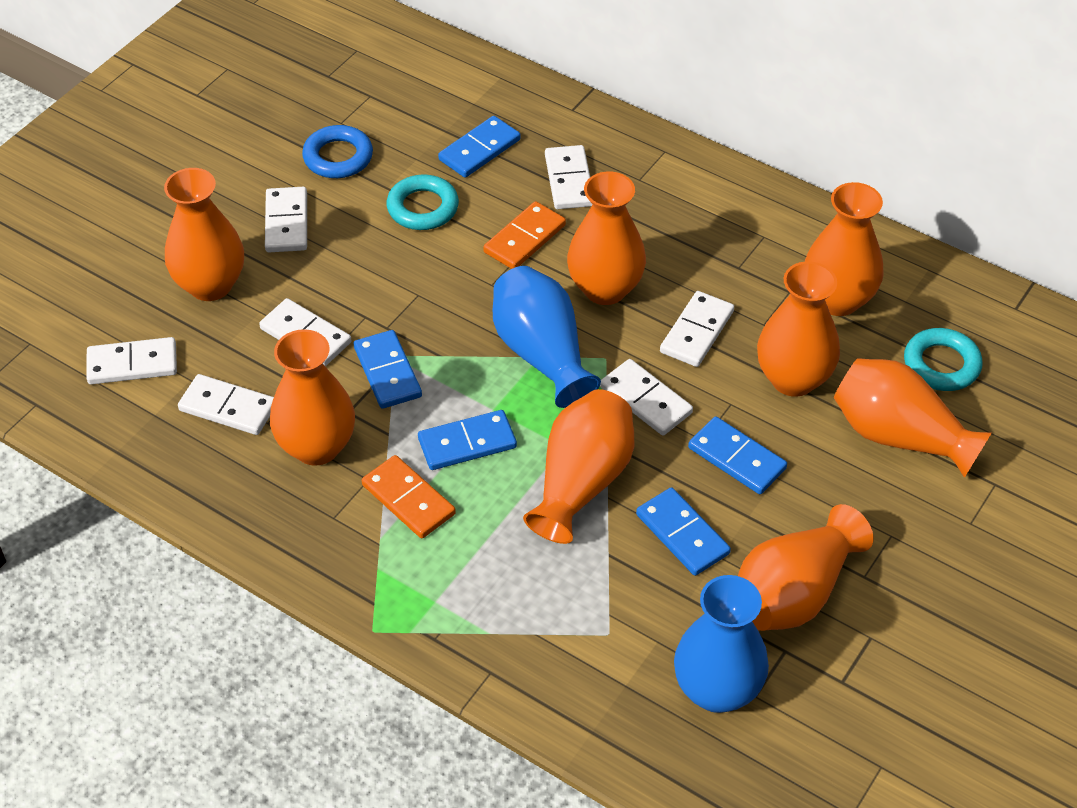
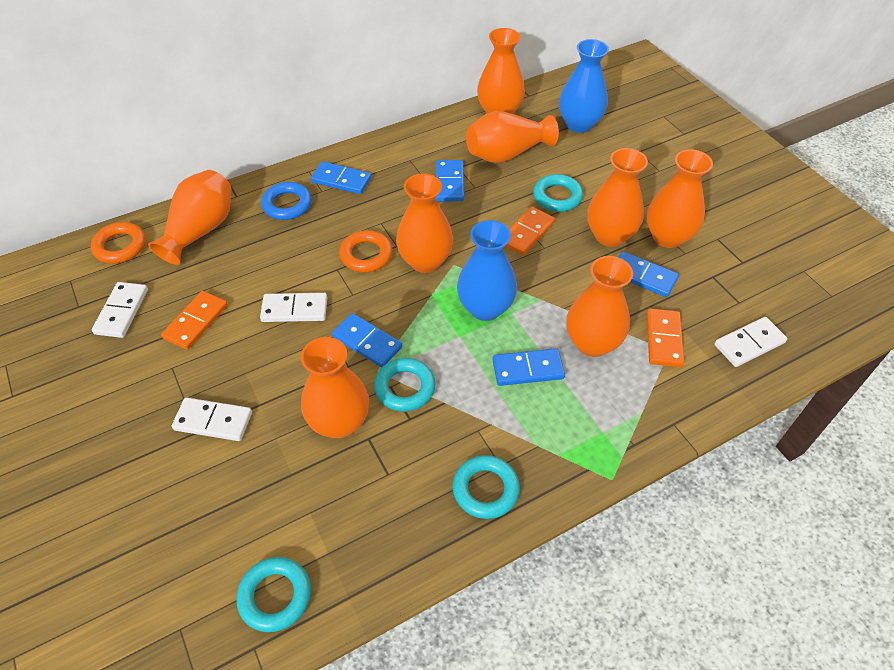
orange domino: [362,455,456,538] [483,201,566,269] = 2 -> [161,291,228,350] [506,207,555,255] [647,309,684,367] = 3
orange ring: none = 0 -> [91,222,146,264] [339,230,393,272] = 2
turquoise ring: [387,174,459,230] [904,328,983,391] = 2 -> [236,557,311,632] [374,358,435,412] [452,455,520,519] [533,174,583,212] = 4
white domino: [86,337,177,384] [178,374,274,435] [259,298,351,366] [265,187,307,252] [545,145,593,209] [600,359,693,436] [660,291,734,367] = 7 -> [92,282,148,338] [172,397,252,441] [260,293,327,322] [714,317,787,367] = 4

